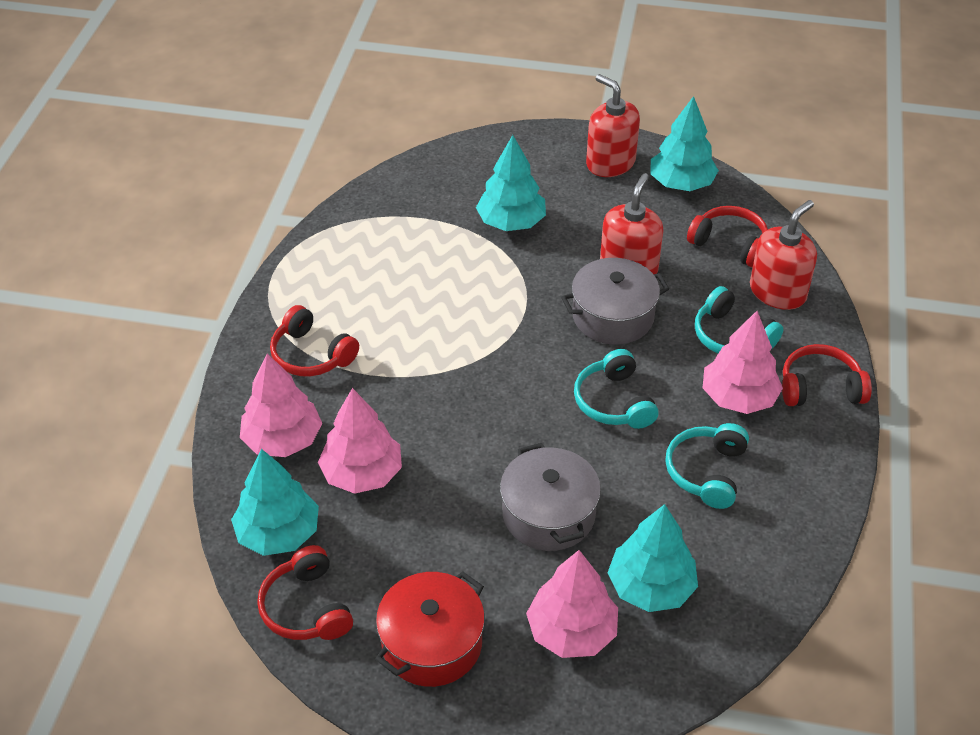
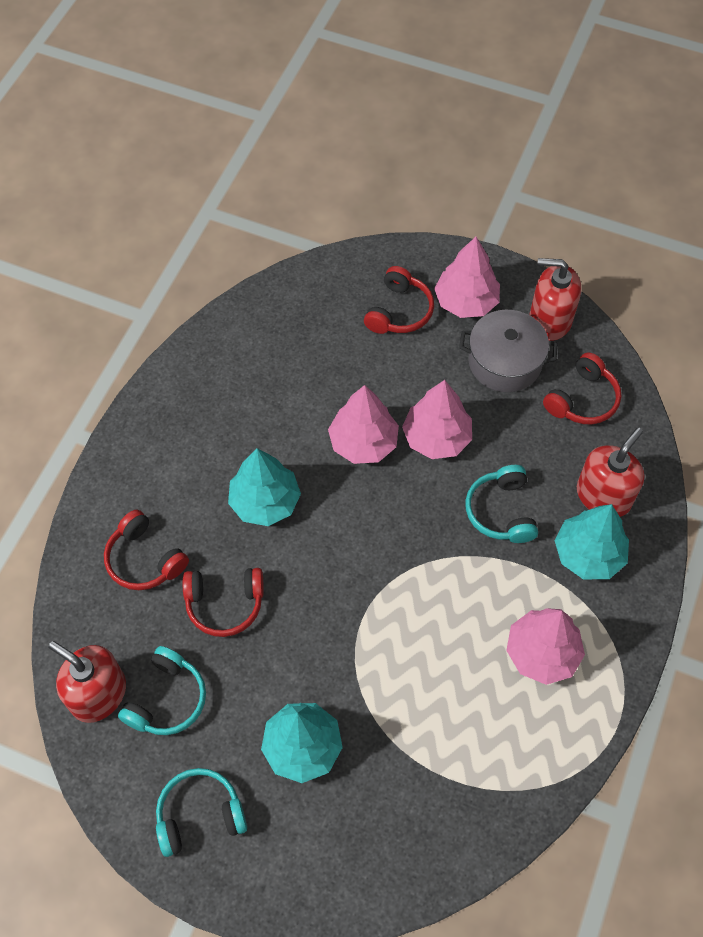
grey pot: [500,443,601,551] [561,258,669,345] = 2 -> [459,310,558,392] = 1
red pot: [375,571,485,687] = 1 -> none = 0
turquoise tree: [231,449,319,556] [476,135,546,231] [608,504,698,612] [650,96,719,191] = 4 -> [228,448,301,526] [261,703,343,783] [554,504,629,579] = 3

